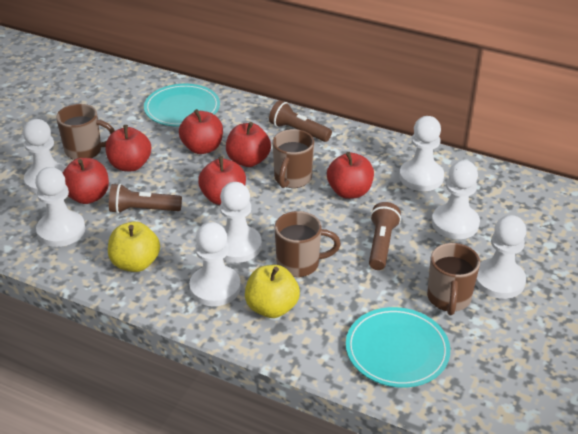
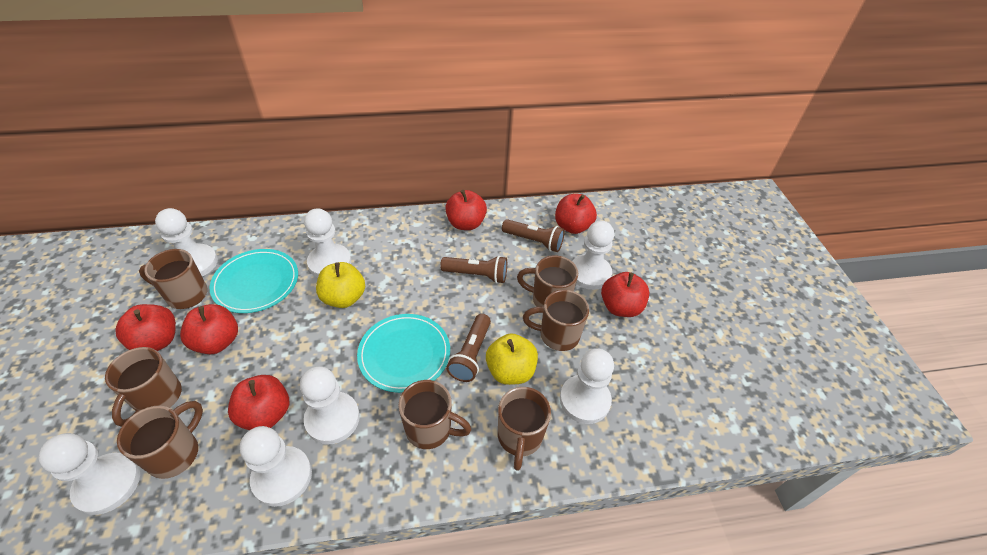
brown mug: [56,104,115,160] [273,129,314,188] [275,211,341,277] [427,243,480,315] = 4 -> [105,347,182,427] [117,401,203,479] [139,249,208,309] [398,380,472,449] [498,387,551,471] [517,255,578,307] [523,290,589,351] = 7

